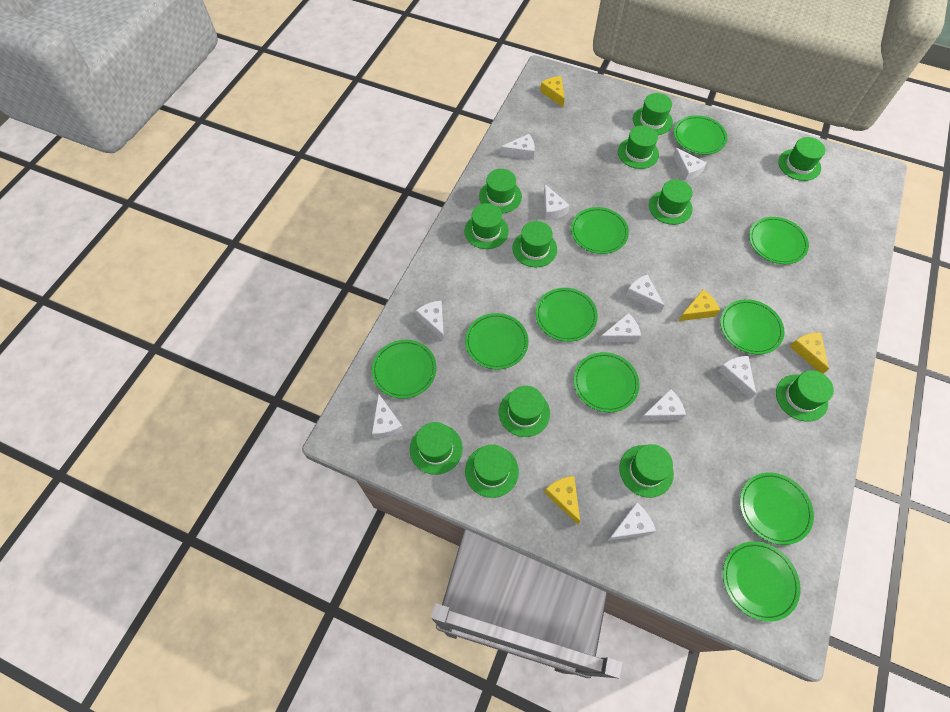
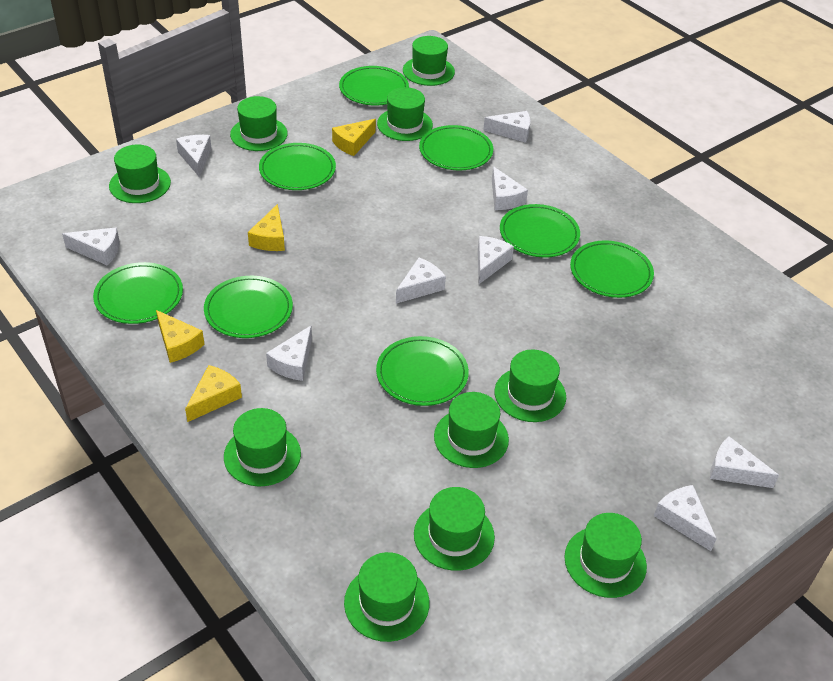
green hat: [410,422,463,475] [464,203,509,249] [465,444,519,498] [479,169,522,213] [499,386,550,437] [512,221,557,267] [618,125,659,169] [620,444,674,498] [633,93,673,135] [649,179,693,225] [776,370,834,422] [778,137,825,181] = 12 -> [109,145,171,203] [224,408,301,486] [230,96,288,151] [344,552,429,642] [377,87,433,141] [403,36,455,86] [414,487,495,571] [434,392,509,468] [495,350,566,422] [564,513,647,598] = 10
green plate: [372,340,437,399] [465,313,529,370] [535,288,598,342] [571,207,629,254] [574,352,640,412] [674,115,727,155] [720,299,784,354] [723,541,801,622] [740,472,814,545] [749,217,809,264] = 10 -> [93,262,183,324] [204,276,293,338] [259,143,336,190] [339,66,409,106] [376,336,469,406] [419,125,493,170] [500,204,580,258] [570,240,654,298] = 8
white cheese: [372,394,403,438] [416,301,444,341] [500,134,535,160] [544,184,570,220] [599,313,641,342] [607,502,656,541] [626,274,665,312] [640,389,686,421] [673,148,707,181] [718,356,756,399] = 10 -> [62,227,120,266] [176,135,212,177] [266,326,312,381] [396,258,446,304] [478,236,514,284] [483,111,530,143] [492,166,528,210] [654,485,716,551] [710,436,779,488] = 9

